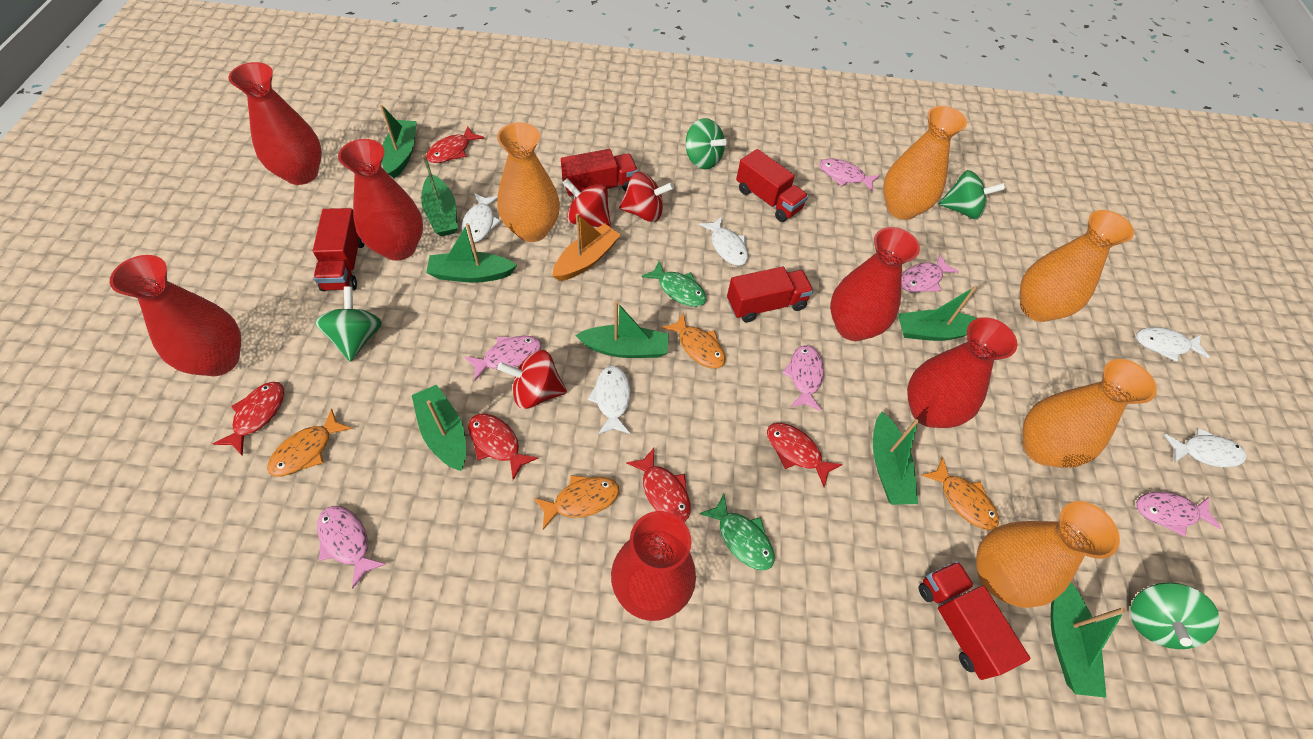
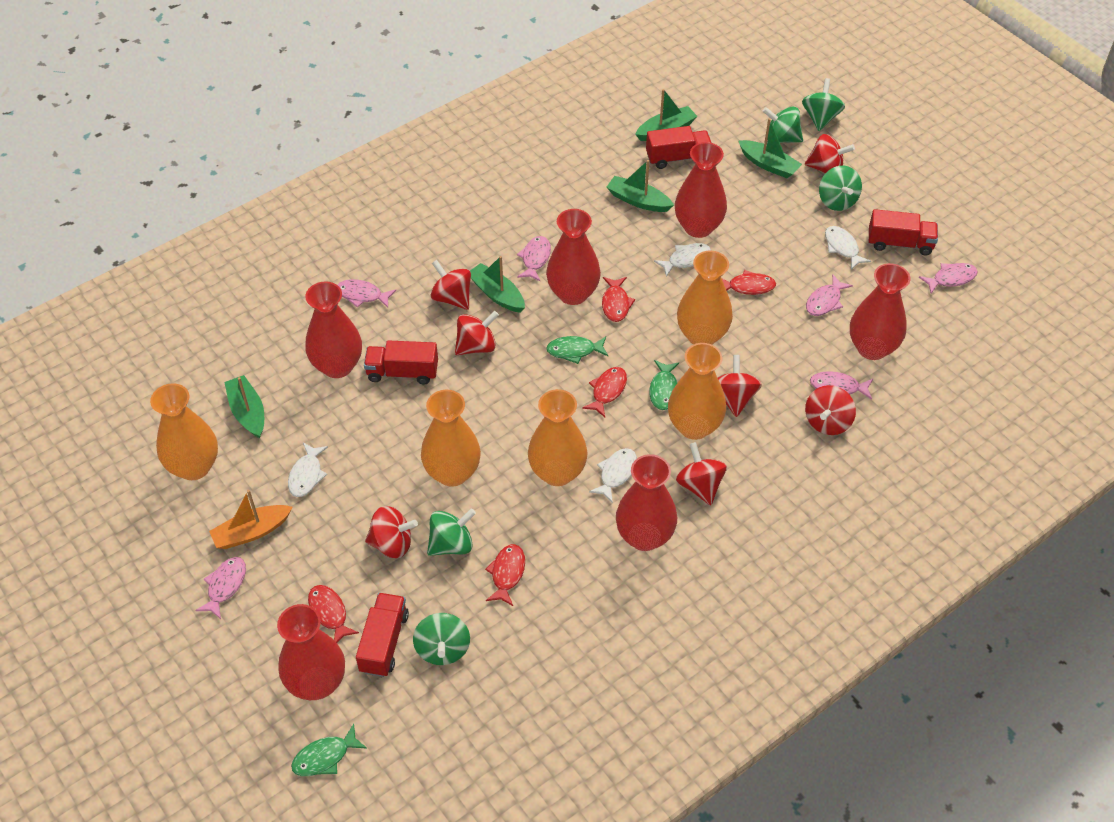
green boat: [380,105,417,179] [412,385,466,471] [421,154,458,236] [426,223,517,283] [575,301,669,358] [873,412,919,505] [898,286,977,341] [1050,582,1126,698] = 8 -> [224,375,264,438] [470,256,525,313] [607,160,674,212] [635,89,697,141] [738,118,802,178] = 5
green fish: [642,261,706,307] [699,494,775,570] = 2 -> [291,724,367,776] [546,336,608,364] [649,360,679,410] = 3
green spinning top: [315,287,382,362] [685,118,727,169] [939,170,1005,219] [1130,582,1220,649] = 4 -> [413,613,470,665] [427,508,476,556] [763,107,803,143] [802,78,845,131] [819,166,862,211] = 5
orange fish: [267,408,352,477] [534,475,619,530] [662,313,726,368] [921,458,999,530] = 4 -> none = 0
red spinning top: [497,350,567,409] [563,178,611,227] [619,172,674,222] = 3 -> [365,506,418,558] [431,260,471,310] [455,311,499,355] [676,442,727,505] [718,355,762,417] [805,134,855,173] [805,385,856,435] = 7
red truck: [313,208,364,291] [561,149,638,198] [727,267,814,323] [736,149,808,222] [919,561,1030,680] = 5 -> [356,593,409,677] [364,340,438,384] [646,126,712,169] [869,209,938,256] = 4
white fish: [461,193,501,242] [587,365,631,434] [699,216,748,266] [1136,327,1210,362] [1164,428,1247,467] = 5 -> [288,443,328,497] [589,448,637,503] [654,243,711,277] [825,226,871,270] = 4

